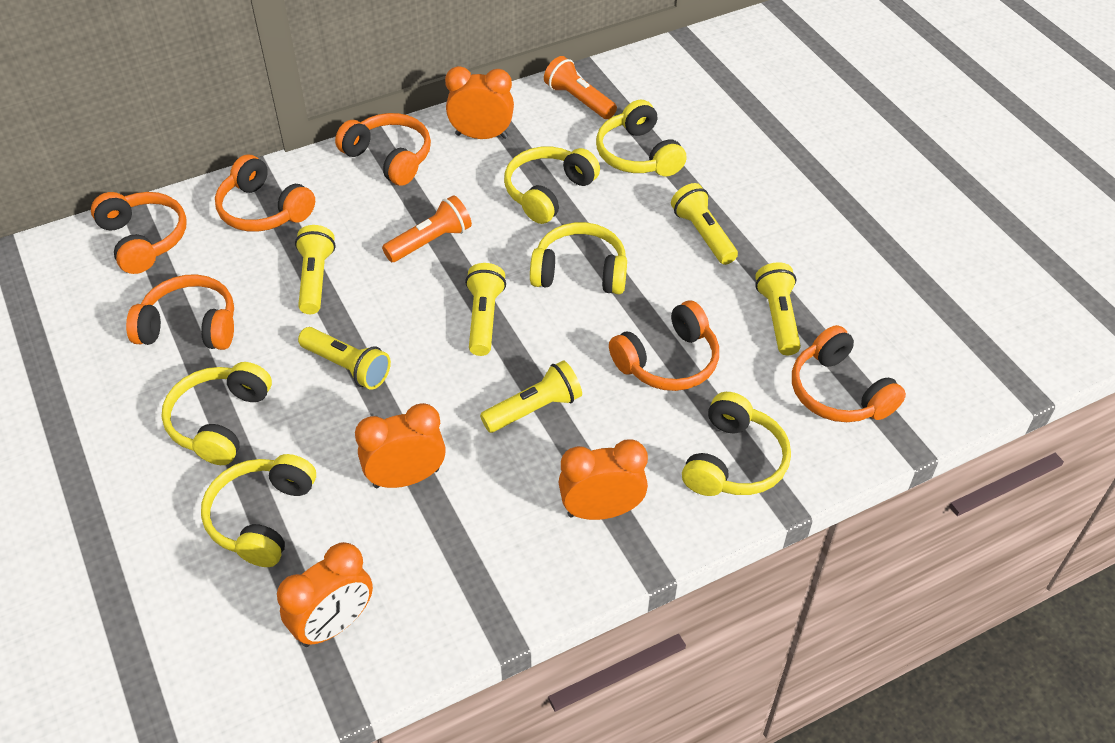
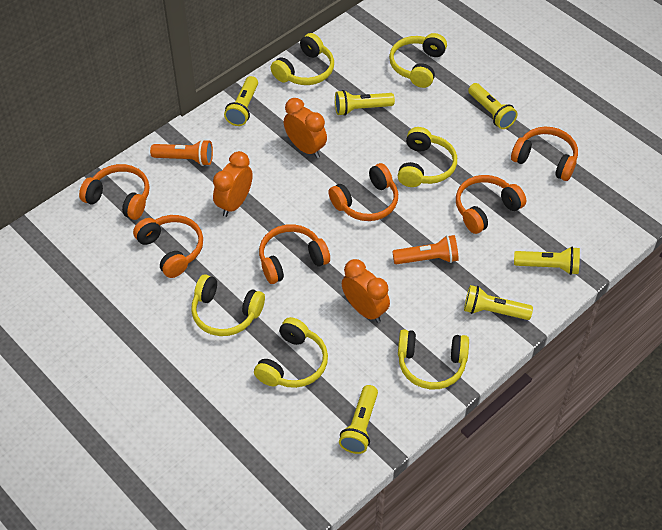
orange clock: [277,542,373,647] [355,403,446,488] [445,66,514,139] [559,440,648,520] = 4 -> [213,151,253,217] [284,98,327,158] [342,259,390,323] = 3

